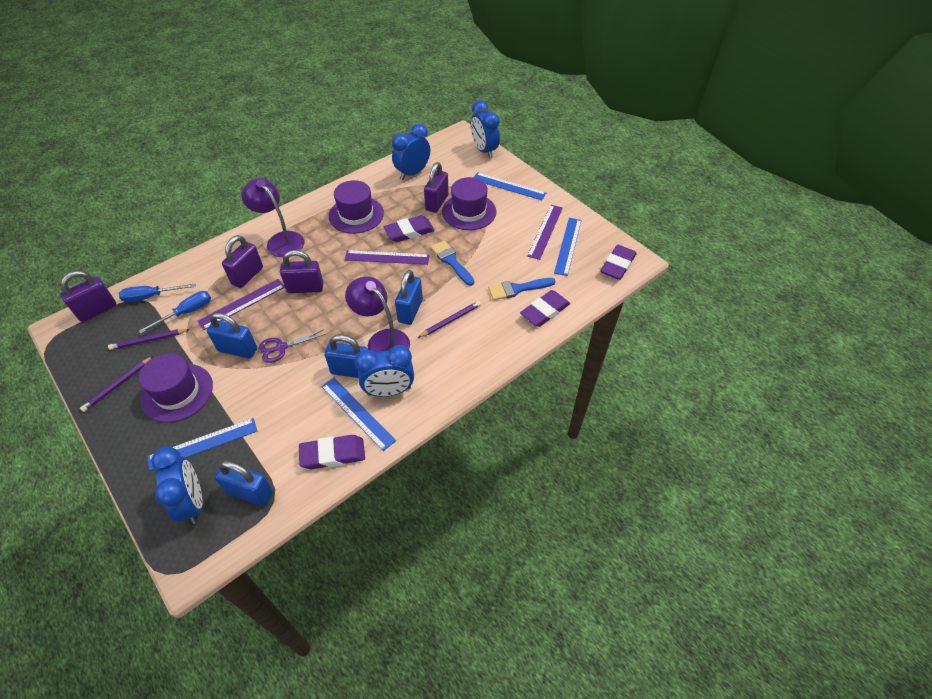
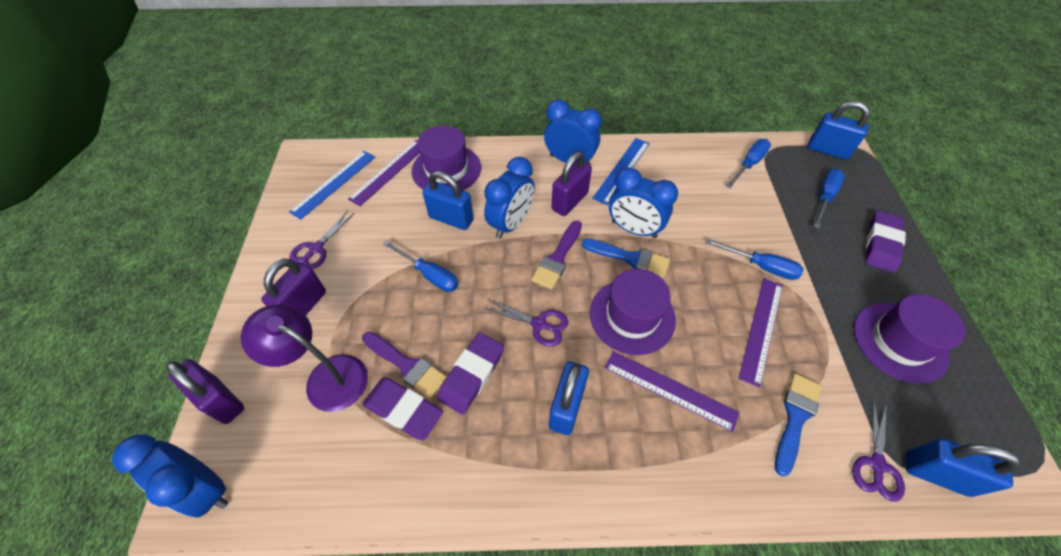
blue ruler: [147,418,257,471] [321,378,396,451] [473,172,546,200] [554,218,582,276] = 4 -> [289,151,375,220] [592,138,650,205] = 2
blue screwdriver: [119,283,195,302] [139,291,211,334] = 2 -> [383,240,459,292] [706,239,803,280] [726,139,771,188] [814,169,845,228] = 4
purple brush: none = 0 -> [362,332,447,399] [531,221,582,290] = 2
purple eraser: [299,435,365,469] [384,215,435,242] [520,290,570,327] [600,245,637,280] = 4 -> [362,378,443,440] [437,332,504,415] [866,211,906,273] = 3
purple lamp: [241,178,304,257] [345,276,410,353] = 2 -> [241,304,368,412] = 1
purple padlock: [61,271,116,322] [222,235,263,288] [280,250,323,293] [424,162,449,213] = 4 -> [166,359,244,424] [261,258,326,316] [551,152,592,216] = 3
purple pencil: [80,356,153,412] [108,329,190,350] [418,301,481,338] = 3 -> none = 0
purple scissors: [259,329,326,363] = 1 -> [289,211,354,269] [485,299,568,346] [852,399,905,502] = 3

